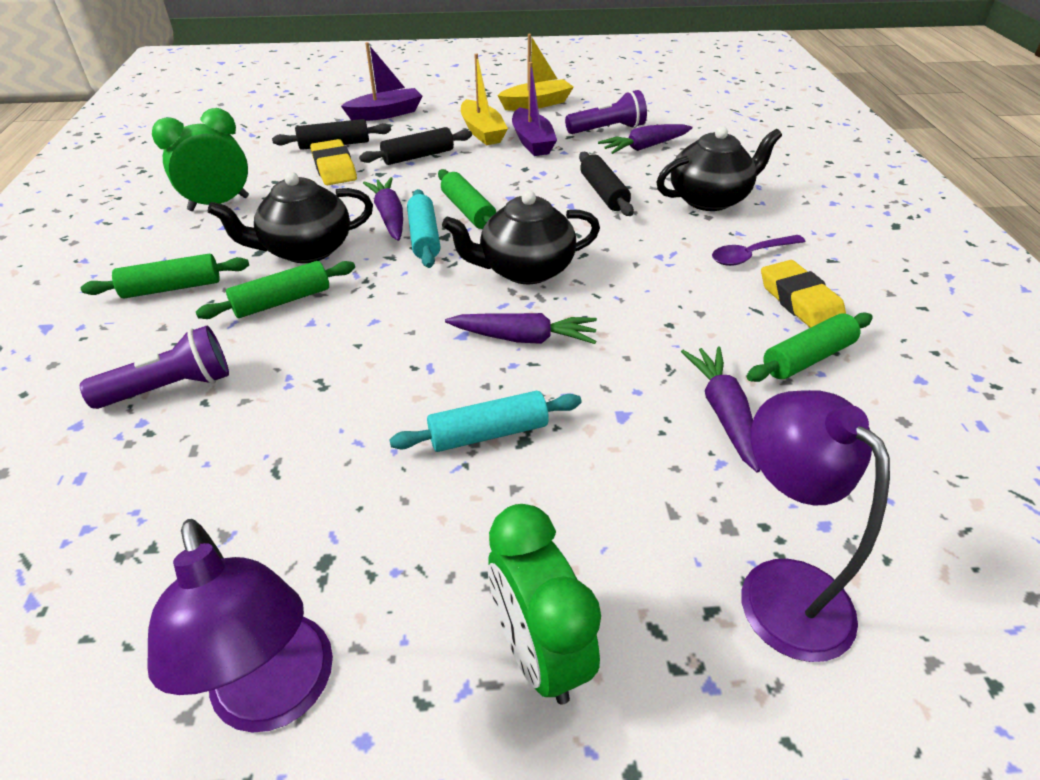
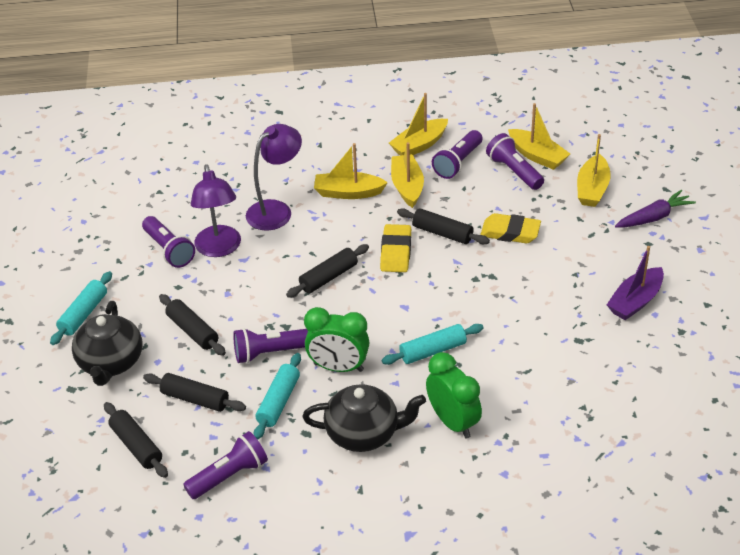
black rolling pin: [272,119,391,150] [359,127,472,165] [579,152,634,216] = 3 -> [104,402,168,478] [143,373,246,412] [159,294,226,356] [286,244,369,298] [397,208,490,244] = 5
black teapot: [208,172,373,263] [442,190,600,284] [657,126,782,211] = 3 -> [72,301,142,386] [302,384,426,452] = 2
green rolling pin: [81,254,249,299] [196,261,355,319] [438,169,496,229] [747,312,873,382] = 4 -> none = 0
purple boat: [341,42,422,121] [512,62,557,156] = 2 -> [607,246,664,320] = 1
purple carrot: [363,177,403,241] [445,313,597,344] [598,124,693,154] [681,346,760,473] = 4 -> [615,190,696,227] = 1
purple flashlight: [80,326,229,409] [565,90,647,134] = 2 -> [142,216,195,268] [183,431,268,499] [233,328,308,363] [432,130,482,179] [486,133,544,190] = 5
purple spoon: [712,235,806,266] = 1 -> none = 0
turquoise rolling pin: [389,391,582,452] [407,189,440,268] = 2 -> [50,271,112,345] [254,353,301,440] [382,324,484,365] = 3
yellow boat: [461,54,508,145] [497,34,574,111] = 2 -> [314,143,388,199] [389,93,448,156] [391,142,424,208] [508,103,570,170] [577,134,611,207] = 5

